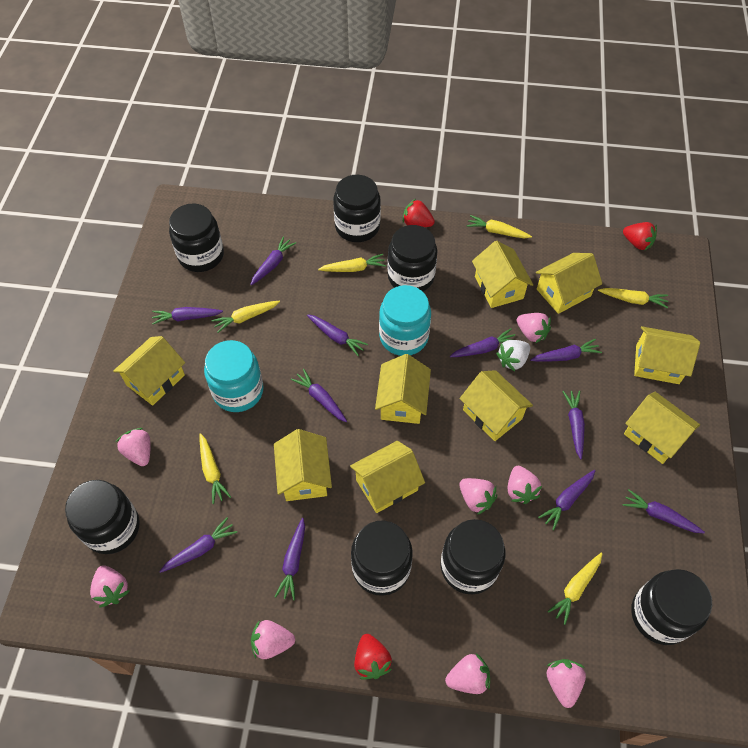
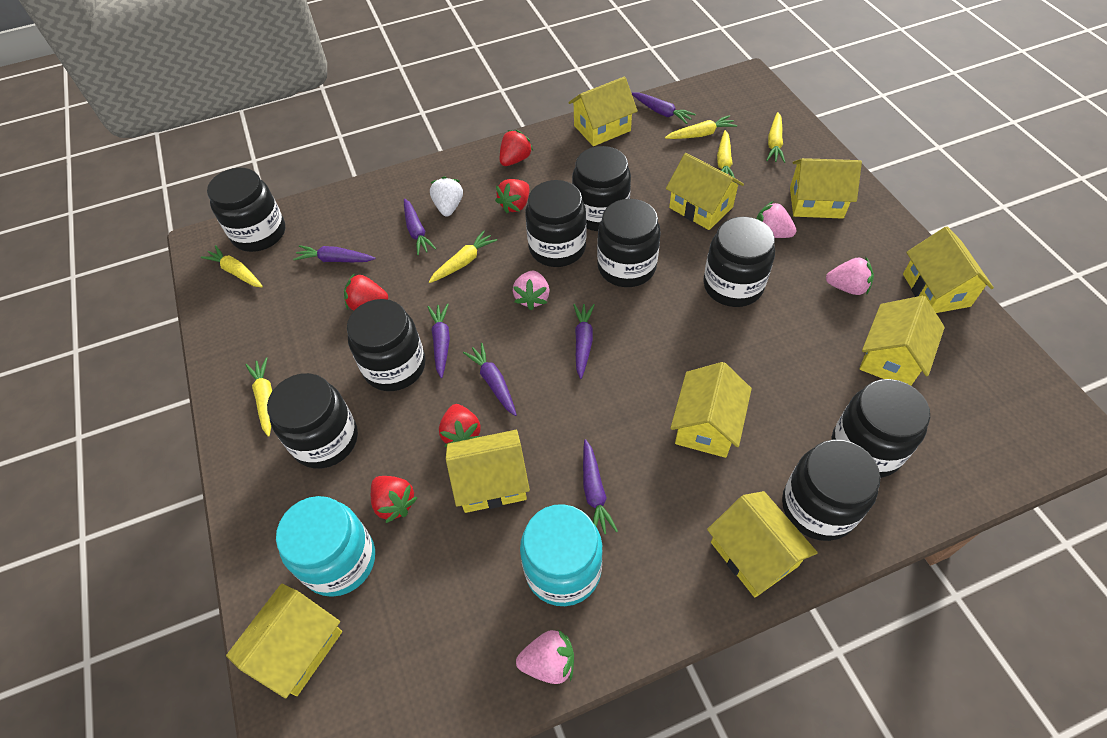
black jar: [65,480,140,554] [169,203,224,272] [333,175,381,242] [351,520,413,596] [387,225,437,291] [441,519,506,594] [631,569,712,645] = 7 -> [207,168,285,252] [267,373,358,469] [347,299,425,391] [525,180,586,267] [572,146,631,231] [597,199,661,287] [703,217,775,307] [782,440,880,541] [832,379,930,478] = 9
pink strawberry: [90,565,129,608] [116,428,150,466] [251,620,295,659] [445,653,490,694] [459,478,497,515] [508,466,542,504] [517,313,551,343] [547,659,586,708] = 8 -> [513,271,550,310] [516,629,574,684] [757,201,797,238] [826,258,874,295] = 4
purple carrot: [152,307,223,325] [159,517,237,573] [250,236,296,285] [275,518,305,601] [291,369,347,422] [307,314,368,356] [450,328,515,357] [530,339,602,362] [538,470,596,530] [562,390,585,459] [623,489,705,533] = 11 -> [293,245,376,262] [404,198,436,255] [428,303,450,378] [463,343,517,416] [573,304,595,379] [583,439,618,534] [632,92,696,124] = 7
red strawberry: [354,634,392,680] [403,199,435,227] [623,222,657,251] = 3 -> [344,273,388,311] [371,476,418,523] [439,404,481,447] [495,179,530,213] [500,130,533,166] = 5

